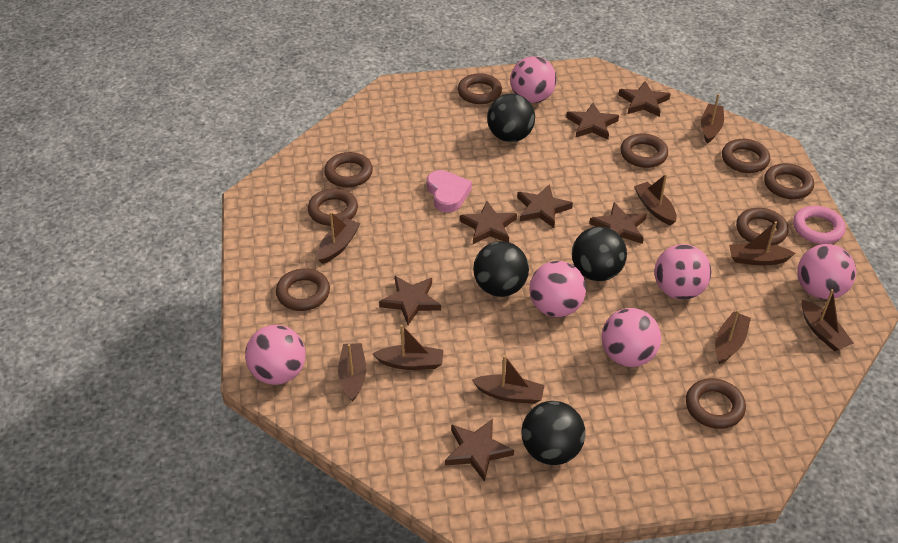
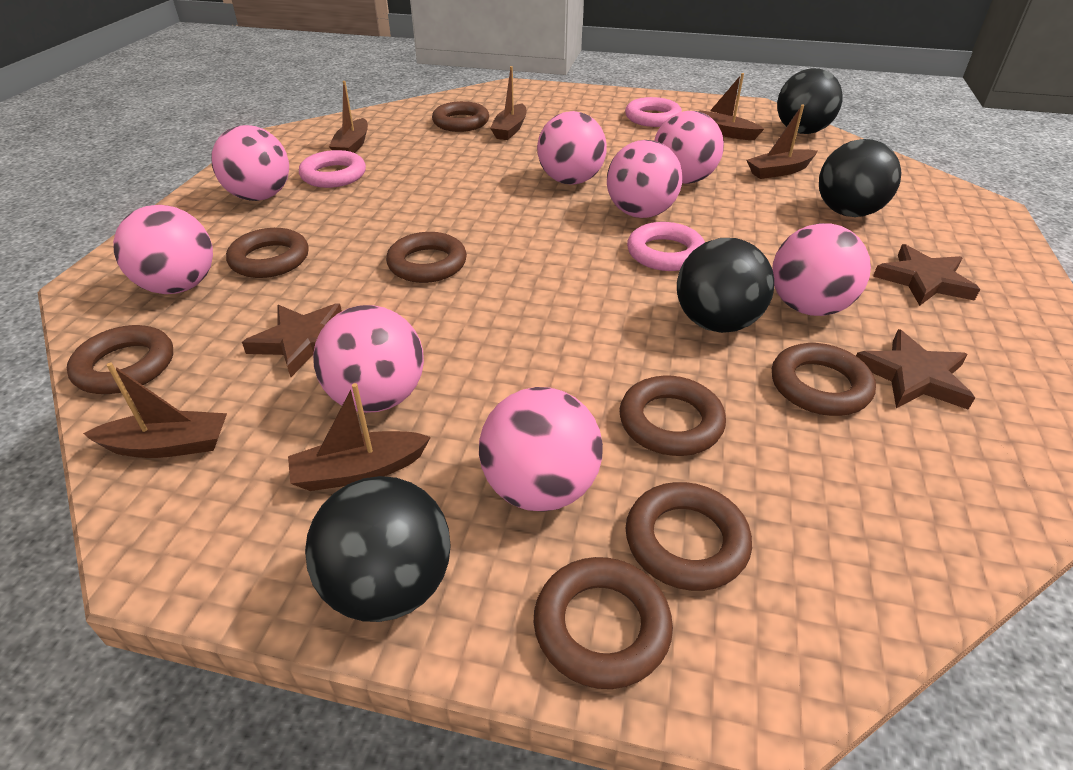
brown boat: [317,212,360,264] [338,343,366,402] [372,325,443,370] [472,355,545,404] [634,174,677,226] [701,94,724,144] [715,310,751,364] [729,222,795,266] [802,289,854,351] = 9 -> [83,363,227,458] [288,383,431,491] [329,81,368,153] [490,66,527,140] [698,73,764,140] [747,104,817,179] = 6
brown ring: [276,268,330,311] [308,188,358,226] [324,152,373,187] [458,73,502,104] [620,133,668,168] [686,378,746,429] [722,139,770,173] [736,208,788,245] [764,163,814,199] = 9 -> [67,325,173,394] [226,228,309,278] [386,232,467,283] [432,101,489,132] [534,557,673,689] [619,376,726,456] [626,482,752,591] [772,343,876,416] = 8
brown star: [379,276,441,325] [445,419,514,482] [460,201,517,244] [517,184,573,228] [566,103,619,140] [589,202,647,244] [619,81,670,117] = 7 -> [242,303,342,377] [856,329,975,410] [873,244,980,306] = 3
pink ball: [245,325,306,385] [510,56,556,103] [529,261,586,317] [601,308,661,367] [654,244,712,300] [797,244,856,300] = 6 -> [113,205,213,294] [212,125,289,201] [313,305,424,413] [479,387,603,512] [537,111,607,185] [607,140,683,218] [654,111,724,184] [772,223,871,316] = 8
pink heart: [427,170,472,213] = 1 -> none = 0
pink ring: [793,206,846,244] = 1 -> [299,150,366,188] [625,97,682,127] [627,222,705,271] = 3

